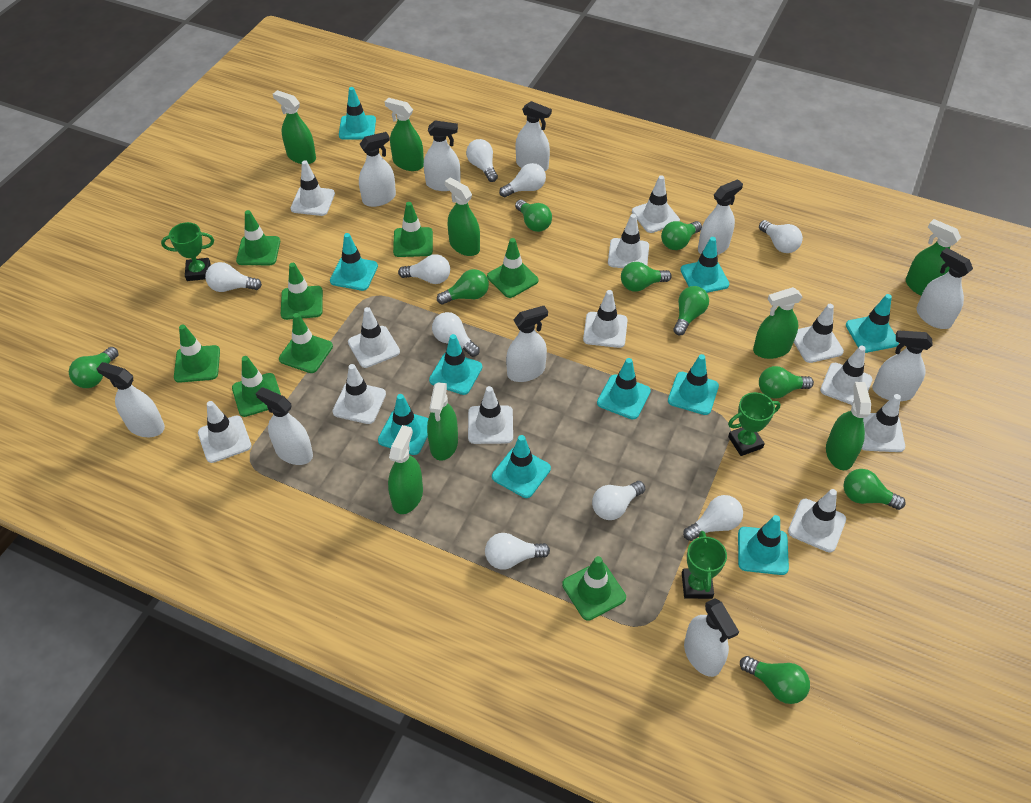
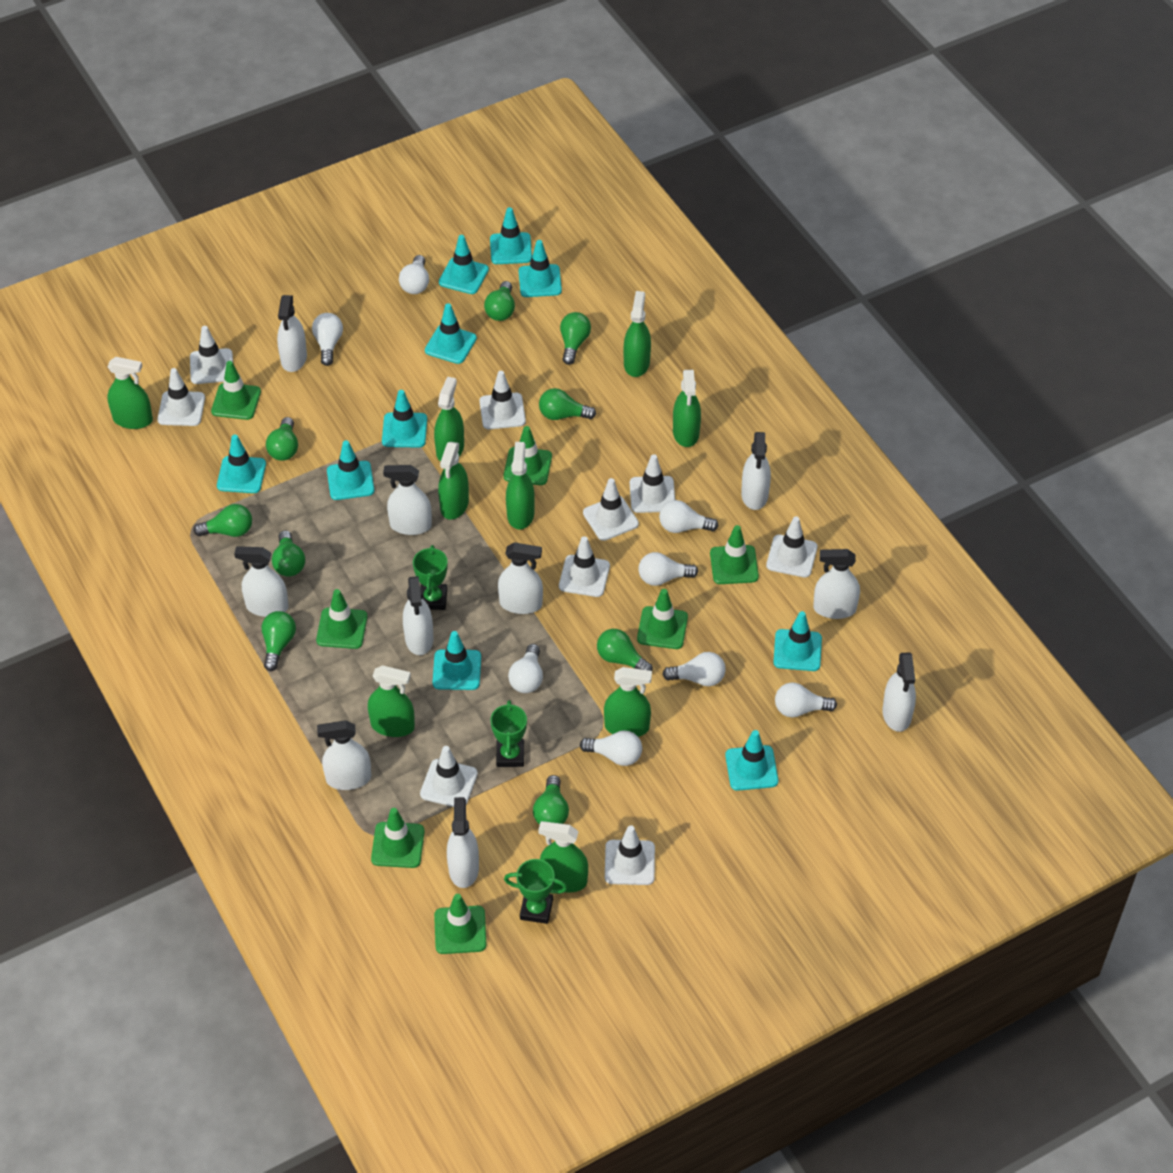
green spray bottle: [273,90,316,164] [385,98,424,171] [388,425,423,514] [427,382,458,461] [445,177,480,256] [753,287,802,359] [826,382,871,470] [906,219,961,296] = 8 -> [107,357,153,429] [368,665,415,737] [434,377,464,462] [438,442,469,520] [506,442,535,530] [538,821,588,892] [604,667,652,737] [623,291,651,377] [673,370,701,447] = 9
green traffic cone: [174,325,220,383] [232,356,281,417] [236,210,280,265] [279,313,333,373] [281,263,323,320] [393,202,433,257] [487,238,538,298] [562,556,626,621] = 8 -> [211,361,261,420] [316,589,367,649] [371,808,425,868] [434,894,487,954] [504,426,552,485] [637,589,688,649] [710,525,759,584] = 7
white light bulb: [205,262,262,292] [398,254,450,284] [432,312,480,357] [466,139,498,182] [485,533,550,570] [499,163,546,197] [592,481,645,520] [683,495,743,541] [759,220,803,253] = 9 -> [312,313,343,366] [399,255,429,294] [508,644,543,693] [580,730,642,766] [638,552,698,586] [659,500,719,533] [662,652,726,686] [775,682,837,717] = 8
white traffic cone: [198,401,251,463] [290,160,335,216] [332,364,386,424] [348,307,400,368] [468,386,513,444] [583,290,628,348] [608,214,649,268] [632,175,680,233] [788,489,846,553] [794,304,844,363] [820,346,872,405] [862,394,905,452] = 12 -> [157,368,205,426] [190,326,233,384] [420,746,478,807] [479,371,526,429] [559,536,610,597] [583,478,639,541] [605,825,655,885] [630,454,675,513] [766,516,817,577] = 9

